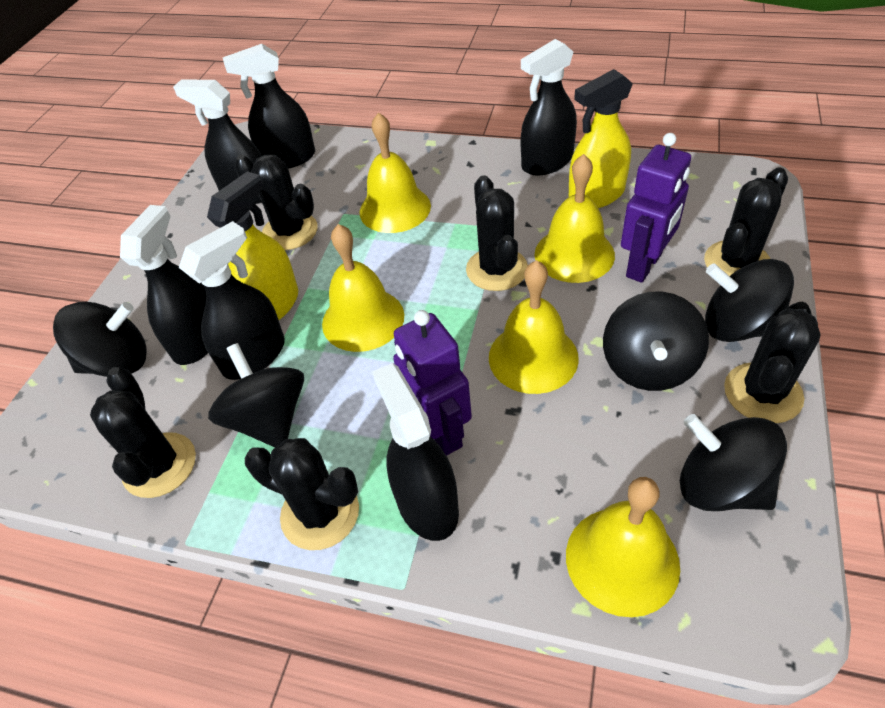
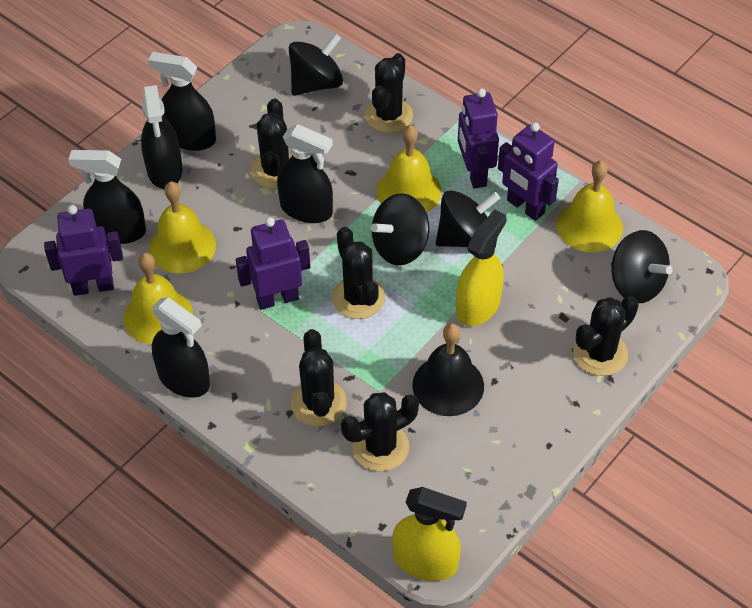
black bell: none = 0 -> [412,323,484,416] = 1
black spinning top: [53,302,147,377] [208,343,304,447] [603,291,709,391] [680,414,787,511] [705,259,794,342] = 5 -> [289,33,343,96] [371,193,429,265] [436,190,500,247] [611,230,673,303] = 4
black spray bottle: [120,205,208,365] [173,80,262,204] [179,221,285,380] [223,44,315,169] [372,363,459,541] [521,39,577,176] = 6 -> [68,150,146,244] [141,85,182,189] [148,52,216,151] [152,297,210,398] [277,124,333,223] = 5
purple robot: [393,310,472,456] [621,133,691,283] = 2 -> [44,205,123,296] [236,217,310,310] [458,88,499,188] [498,122,559,221] = 4
yellow bell: [322,224,404,352] [359,112,431,233] [489,260,579,394] [535,154,615,283] [566,477,680,617] = 5 -> [124,253,193,345] [149,182,216,273] [377,125,442,213] [557,161,623,253] = 4

